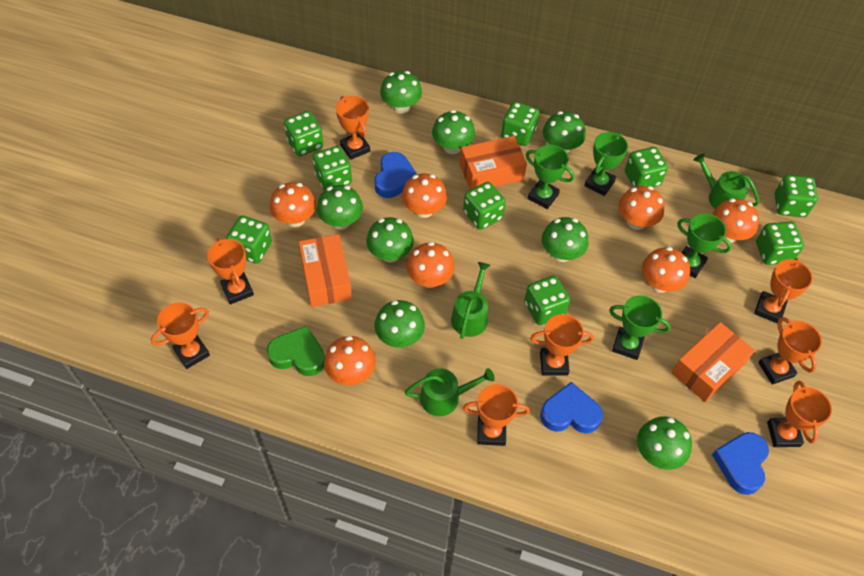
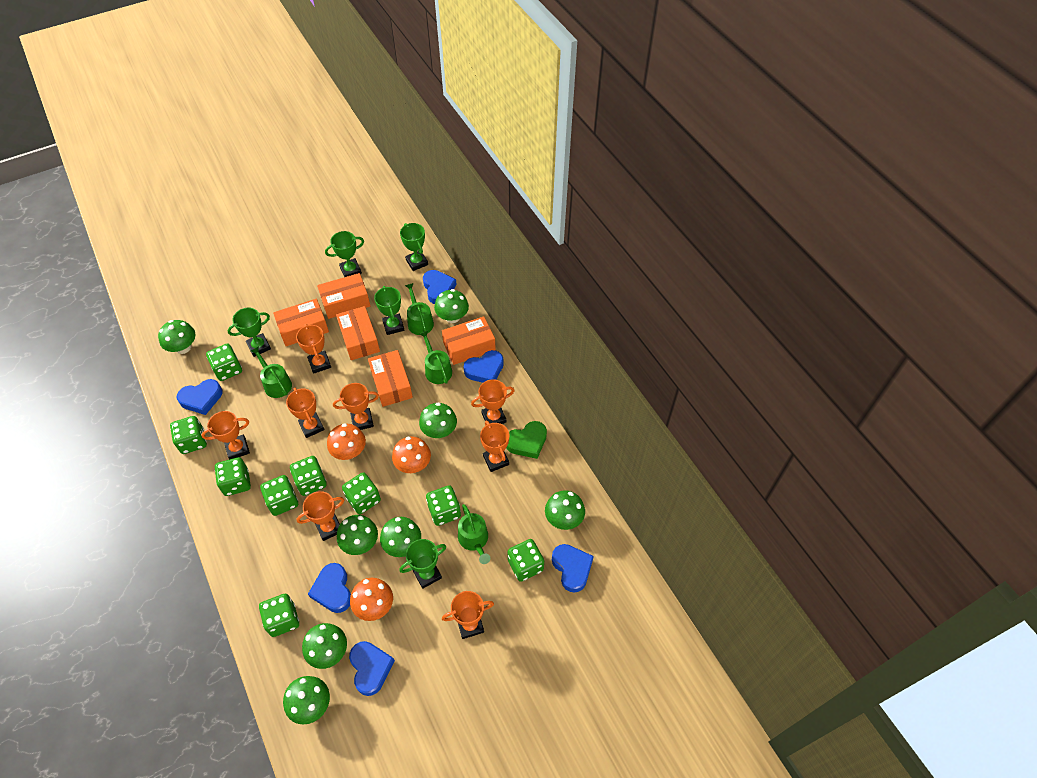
blue heart: [375,152,418,198] [540,382,603,433] [712,432,769,495] = 3 -> [177,379,222,415] [308,563,351,613] [349,641,395,696] [423,270,457,304] [464,350,504,383] [552,544,594,593] = 6
green trophy: [526,145,574,209] [584,132,628,196] [609,295,671,360] [677,213,732,278] = 4 -> [227,308,271,357] [325,231,364,277] [374,286,404,335] [399,539,446,589] [400,223,428,271] = 5
green watering can: [405,368,495,416] [451,262,491,339] [694,153,759,209] = 3 -> [251,346,292,398] [405,283,434,335] [420,331,452,384] [458,504,490,564] = 4
orange box: [299,234,352,307] [460,136,527,190] [672,322,755,402] = 3 -> [273,299,329,346] [317,273,370,319] [336,306,380,360] [368,350,413,407] [442,317,496,365] = 5
orange mushroom: [270,182,316,227] [324,336,376,385] [402,174,447,218] [407,242,455,288] [619,186,665,230] [642,247,690,293] [712,198,759,243] = 7 -> [327,423,366,460] [350,578,393,621] [392,436,431,473] = 3

